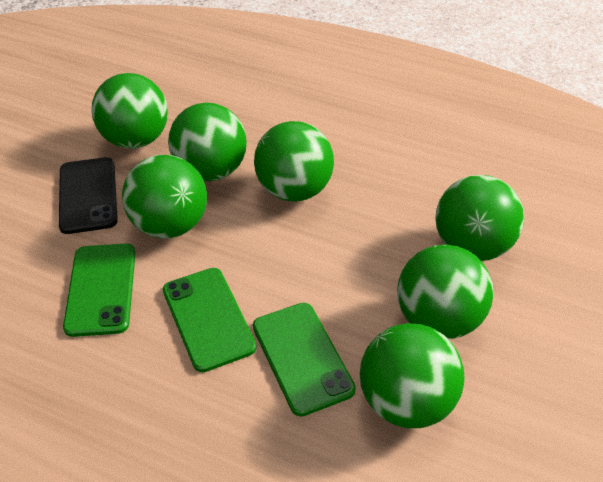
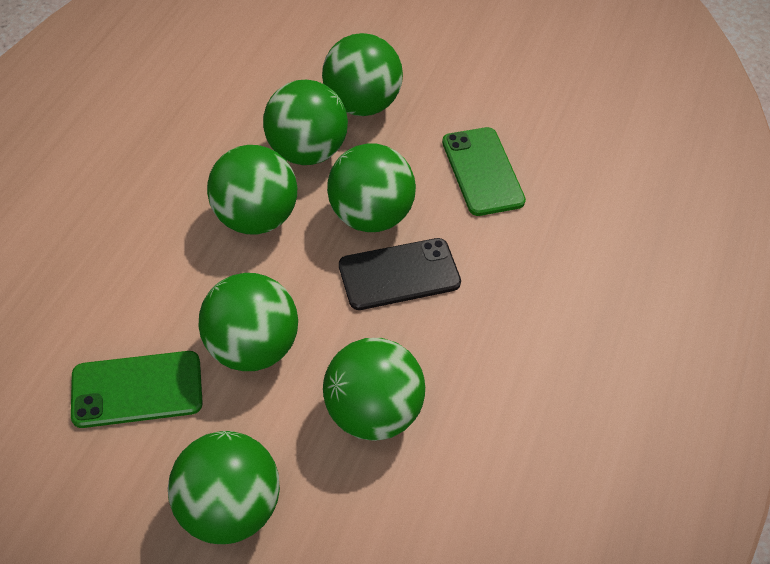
green phone: [63,244,136,337] [163,268,257,372] [253,303,356,417] = 3 -> [71,351,203,428] [442,127,526,216] = 2

